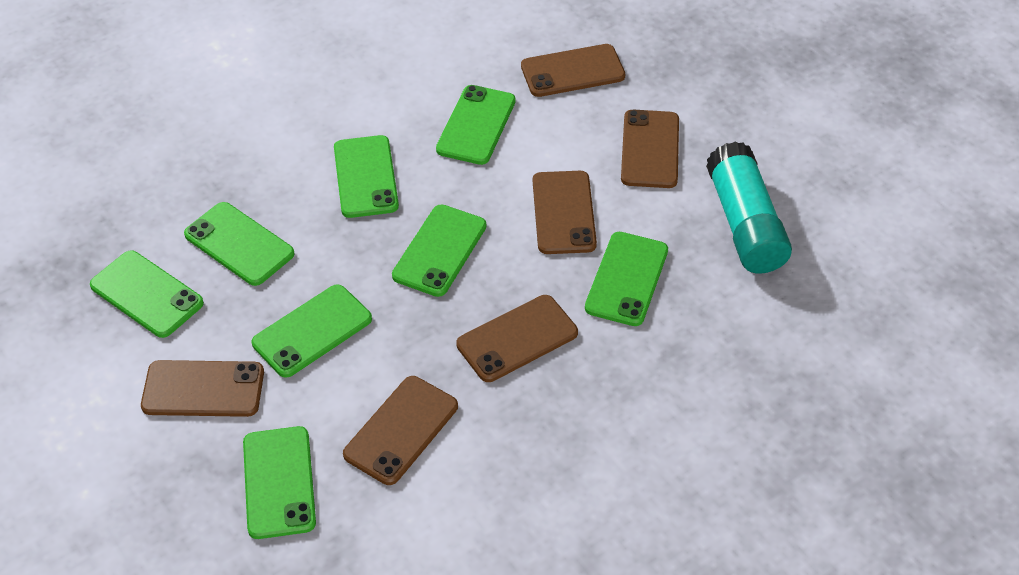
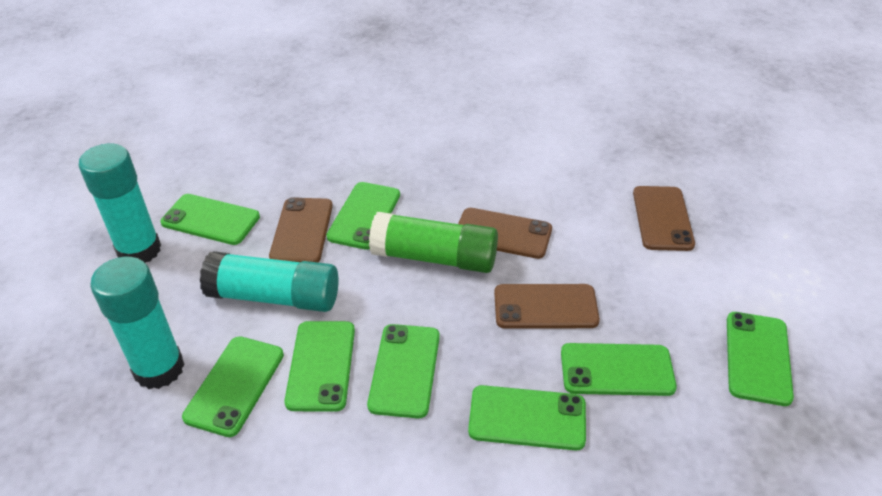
brown phone: [141,360,264,417] [343,376,458,485] [456,295,578,382] [521,44,625,97] [533,171,597,254] [621,110,679,188] = 6 -> [269,197,333,262] [458,208,552,259] [494,284,600,329] [633,186,695,251] = 4
green glue stick: none = 0 -> [369,212,498,273] = 1
turquoise glue stick: [706,142,792,274] = 1 -> [79,144,161,262] [90,257,185,389] [200,251,339,312] = 3

